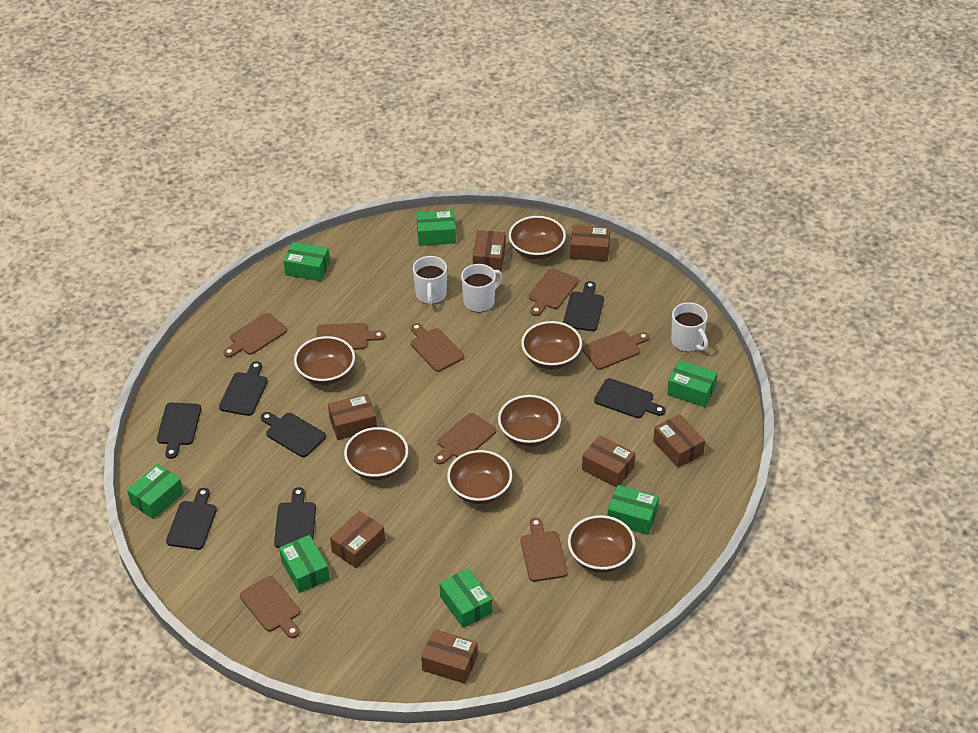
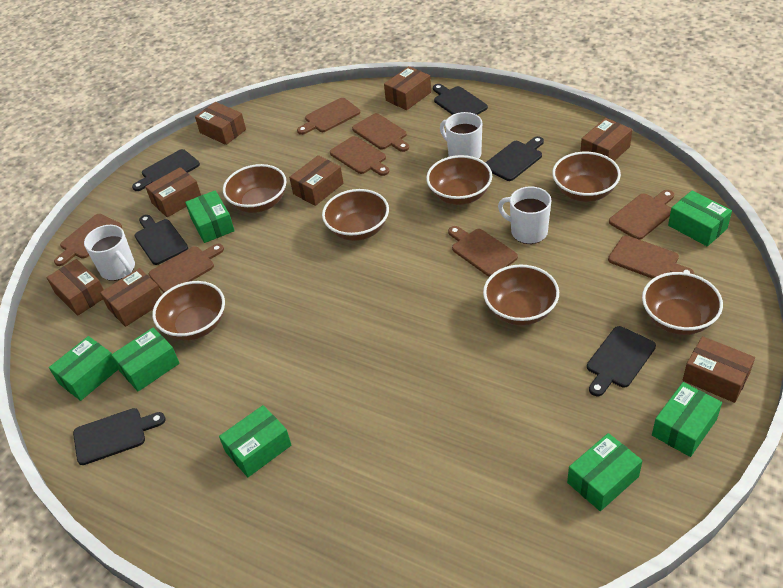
black cutting board: [157,403,201,459] [166,488,217,550] [219,361,268,416] [261,412,326,457] [274,487,316,548] [563,281,604,331] [594,378,666,418] = 7 -> [73,408,165,465] [132,149,200,191] [134,215,188,265] [433,84,488,115] [485,136,544,181] [587,326,656,396] = 6
brown box: [328,394,377,440] [330,511,385,568] [421,629,478,684] [473,230,505,272] [570,225,610,262] [582,435,635,487] [653,414,705,468] = 7 -> [47,259,104,316] [100,268,162,327] [145,167,201,217] [195,102,246,145] [289,155,343,206] [384,66,431,110] [580,118,632,161] [683,336,755,403] = 8

